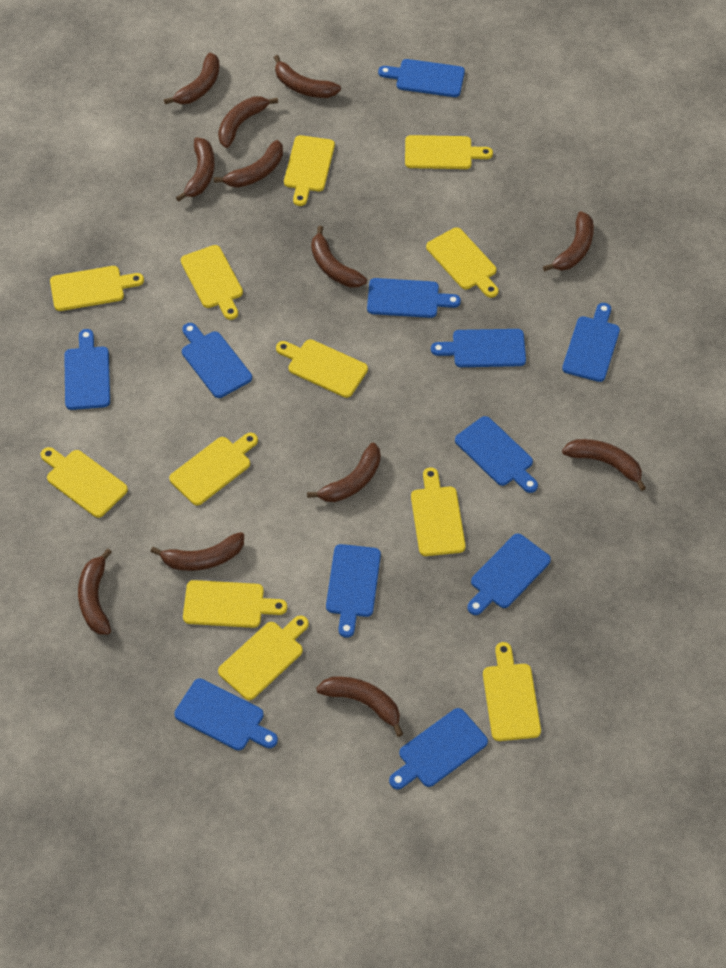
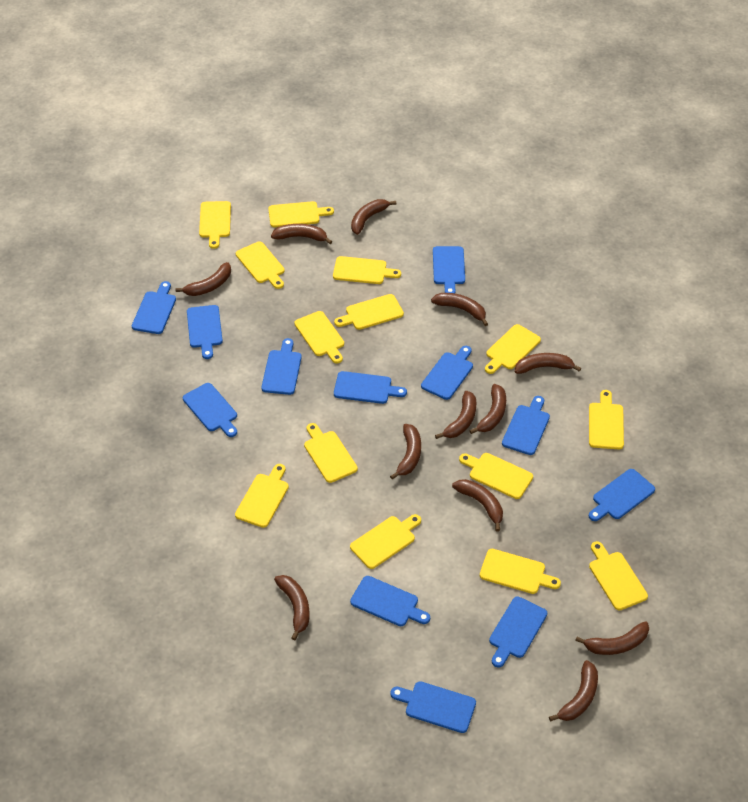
blue cutting board: [64,329,110,410] [174,678,278,750] [182,323,252,398] [326,544,381,638] [367,278,461,318] [378,59,465,97] [389,708,488,789] [431,329,526,367] [455,416,538,493] [467,533,551,615] [562,303,620,382] = 11 -> [132,281,176,334] [183,383,237,437] [187,305,223,359] [261,338,302,395] [334,371,407,404] [350,576,430,626] [390,681,476,733] [421,346,473,400] [433,246,465,293] [489,597,547,668] [502,396,550,455] [589,469,655,521] = 12
yellow cutting board: [40,447,128,518] [50,266,144,311] [169,433,258,505] [181,245,243,320] [183,580,287,628] [218,615,309,700] [276,339,368,398] [284,135,335,206] [405,135,493,169] [411,467,466,556] [426,227,498,298] [483,642,541,741] = 12 -> [199,201,231,249] [235,464,289,528] [236,241,285,289] [268,201,334,228] [294,311,344,364] [304,423,358,483] [333,256,401,284] [334,294,404,330] [350,514,421,569] [459,453,533,499] [480,549,561,594] [485,324,541,374] [589,390,624,449] [589,541,648,610] = 14

